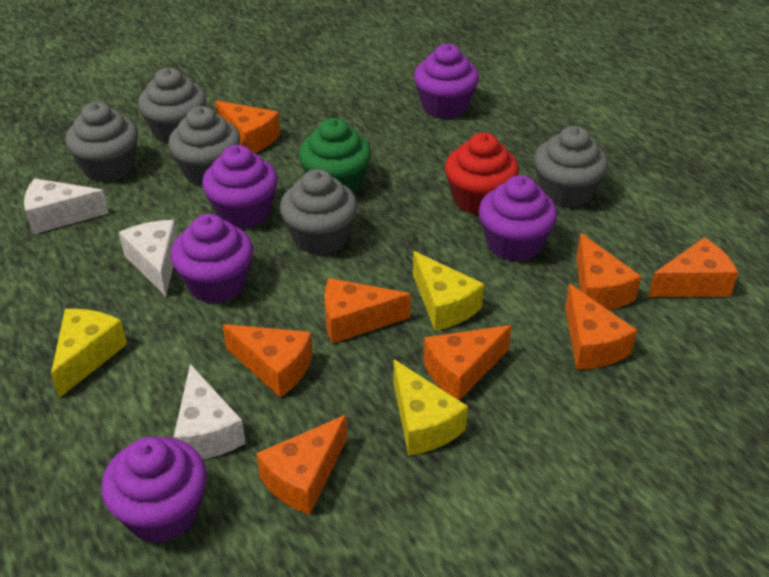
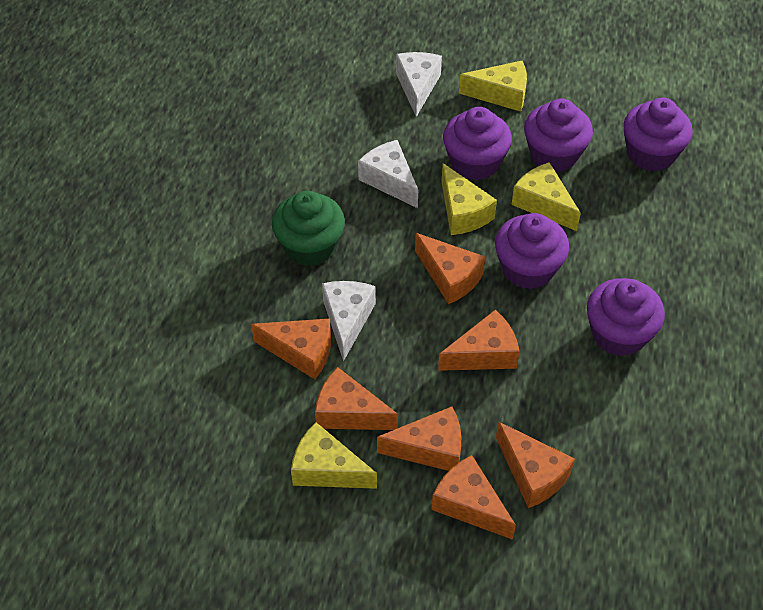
grey cupcake: [65,102,138,182] [138,68,206,144] [168,106,241,186] [280,169,358,255] [534,126,608,208] = 5 -> none = 0
orange cheese: [215,100,280,153] [223,324,313,398] [256,415,347,515] [324,278,411,344] [423,325,512,401] [565,284,637,370] [576,233,641,310] [648,237,738,297] = 8 -> [251,318,331,379] [315,367,398,430] [377,406,461,471] [415,233,485,304] [431,455,516,540] [438,310,520,371] [496,421,575,508] = 7
red cupcake: [445,133,519,215] = 1 -> none = 0
yellow cheese: [51,309,127,398] [394,360,468,456] [413,251,484,331] = 3 -> [291,422,377,489] [441,163,497,235] [459,61,527,112] [511,162,581,231] = 4

